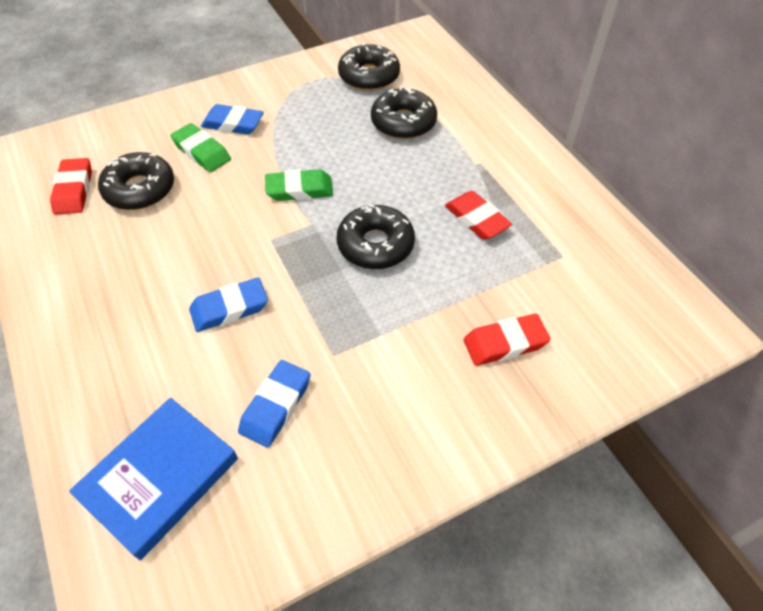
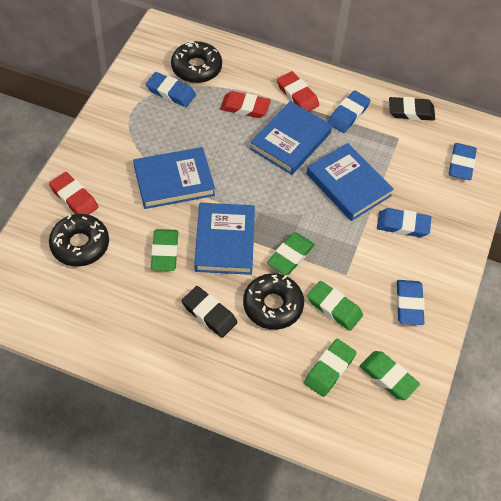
black donut: [98,152,174,210] [337,204,415,269] [338,43,400,91] [371,86,437,139] = 4 -> [49,214,109,267] [171,41,222,83] [243,273,304,330] = 3
black eraser: none = 0 -> [181,286,237,338] [389,97,435,121] = 2
blue book: [69,398,238,560] = 1 -> [133,147,215,209] [194,203,255,275] [250,101,332,175] [306,143,394,221] = 4
blue eraser: [189,277,268,332] [201,104,264,135] [238,360,310,448] = 3 -> [146,72,196,107] [328,90,371,133] [377,208,432,237] [396,280,425,325] [449,143,477,180] = 5
green eraser: [170,123,231,172] [265,169,333,201] = 2 -> [151,229,178,271] [267,232,315,275] [304,339,357,397] [307,281,363,331] [360,351,420,400] = 5

